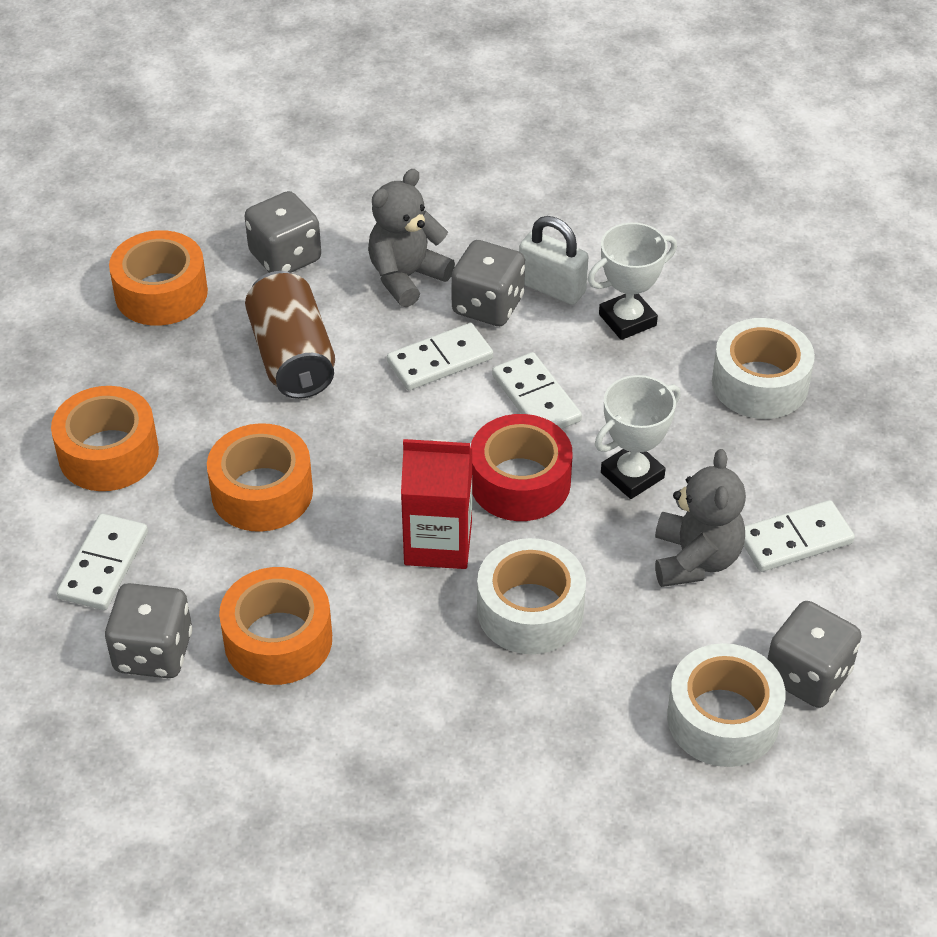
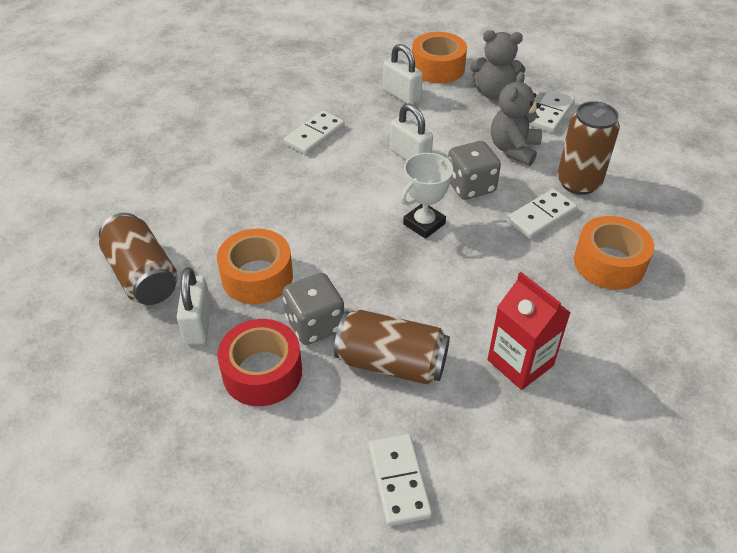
brown can: [245,271,335,399] = 1 -> [99,213,178,305] [334,310,450,385] [557,101,620,195] = 3
grey dice: [105,583,192,678] [245,191,321,273] [451,240,525,326] [768,601,862,708] = 4 -> [282,273,344,345] [448,141,501,200] = 2
orange tape: [51,386,159,491] [109,230,208,326] [207,423,313,532] [219,567,332,685] = 4 -> [217,229,293,304] [412,32,467,84] [574,216,654,290] = 3
white padlock: [519,216,588,305] = 1 -> [177,267,212,345] [383,44,423,105] [390,104,433,161] = 3
white tape: [477,538,586,654] [667,643,786,767] [712,318,815,419] = 3 -> none = 0
white trophy: [588,223,677,340] [595,375,681,499] = 2 -> [401,153,453,239] = 1

